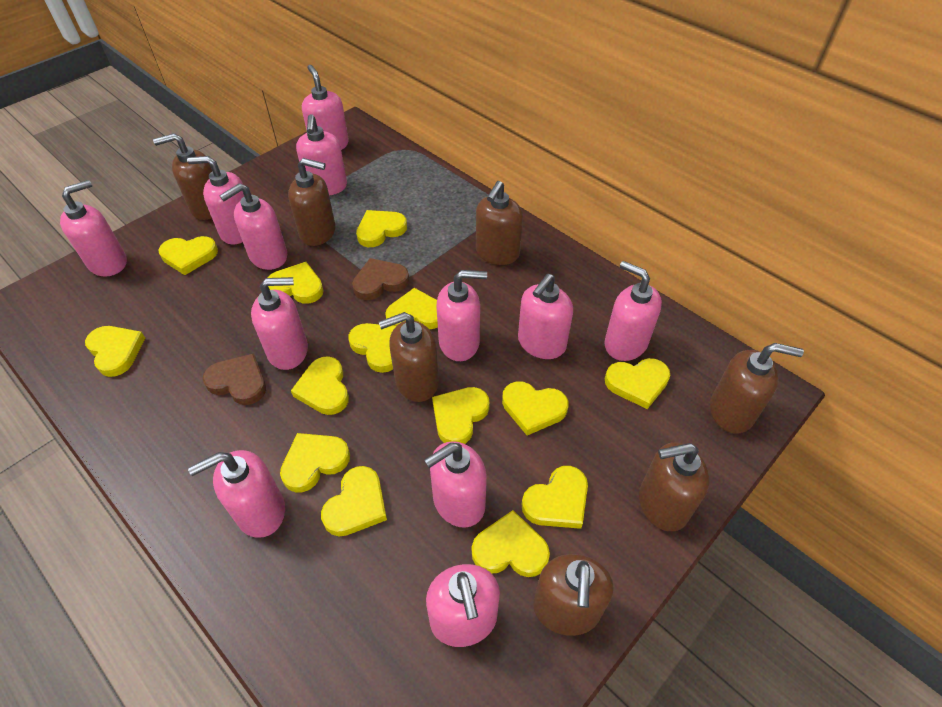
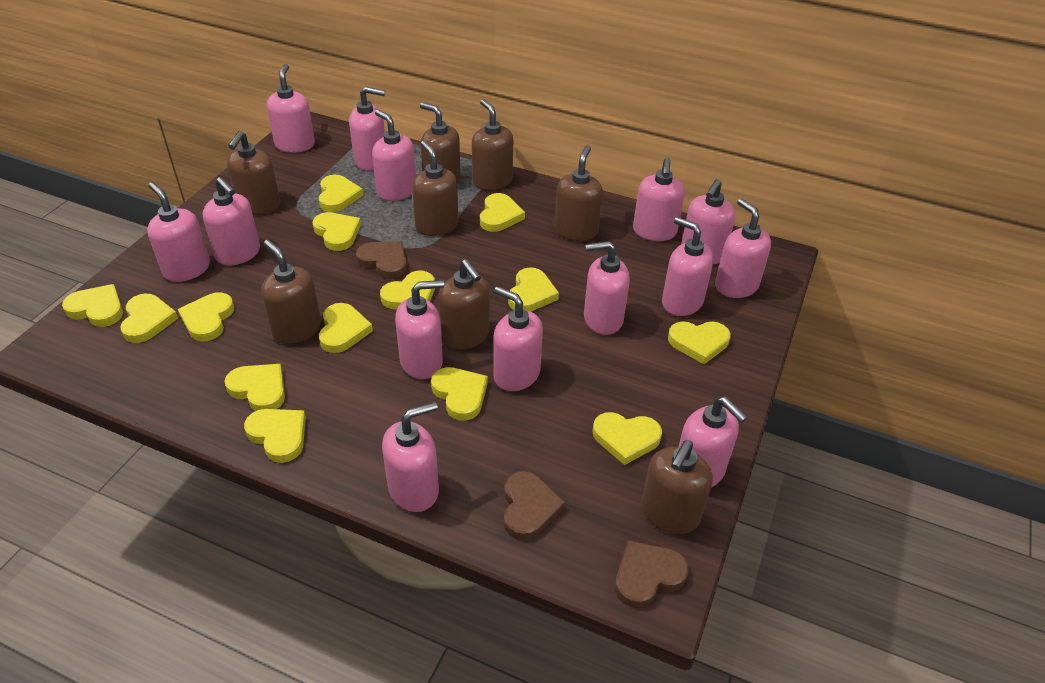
brown heart: [203,353,266,405] [352,258,409,300] = 2 -> [356,241,407,279] [504,471,565,540] [615,540,689,608] = 3
brown soap dispenser: [153,133,212,220] [288,158,336,246] [379,312,439,402] [476,181,523,265] [533,554,614,636] [639,443,710,531] [710,343,804,434] = 7 -> [227,131,280,215] [261,240,321,344] [412,141,459,236] [420,102,461,184] [438,259,490,350] [472,99,513,190] [555,146,603,241] [641,440,713,534] = 8
pink soap dispenser: [60,180,127,276] [187,156,244,244] [188,450,285,538] [219,183,287,270] [251,277,308,370] [296,114,347,196] [302,65,349,150] [424,441,487,528] [426,564,500,647] [436,270,487,361] [518,274,573,359] [604,261,662,361] = 12 -> [147,182,210,282] [203,177,260,266] [267,64,315,153] [349,87,385,171] [372,109,416,201] [382,402,439,512] [395,280,444,379] [493,286,543,391] [584,241,630,335] [633,158,685,241] [662,217,714,316] [678,397,748,488] [681,179,735,264] [715,199,771,298] = 14

